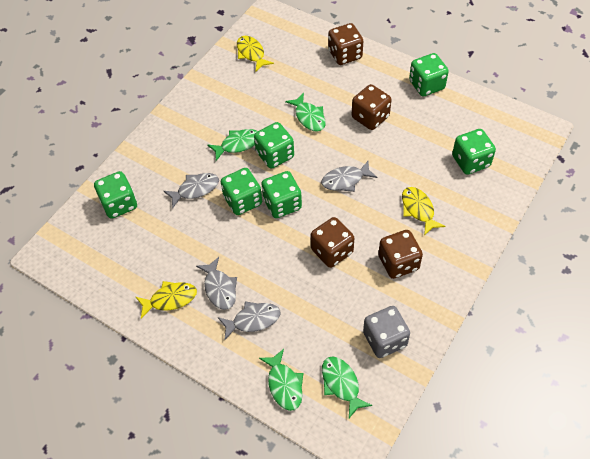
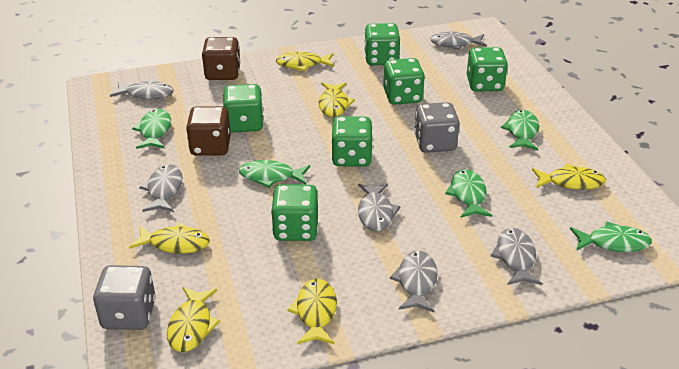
brown dice: [310,217,354,268] [328,23,363,65] [352,84,391,130] [378,230,423,279] = 4 -> [186,106,231,156] [202,37,241,80] = 2
green fish: [207,129,258,161] [259,349,303,411] [285,93,326,132] [322,356,373,418] = 4 -> [132,109,171,149] [239,160,310,188] [445,169,492,218] [501,110,539,151] [570,221,652,252] = 5
grey dice: [363,306,410,358] = 1 -> [93,265,156,330] [414,102,460,153] = 2
grey fish: [164,173,219,209] [196,257,237,310] [218,301,280,340] [321,161,378,192] = 4 -> [110,79,174,99] [139,164,182,212] [358,183,401,232] [390,251,438,312] [430,32,487,50] [491,228,542,285] = 6
yellow fish: [136,281,197,319] [237,36,274,71] [402,187,446,236] = 3 -> [129,222,210,254] [167,287,220,352] [276,52,334,71] [287,279,337,344] [319,83,355,117] [532,164,606,190] = 6

